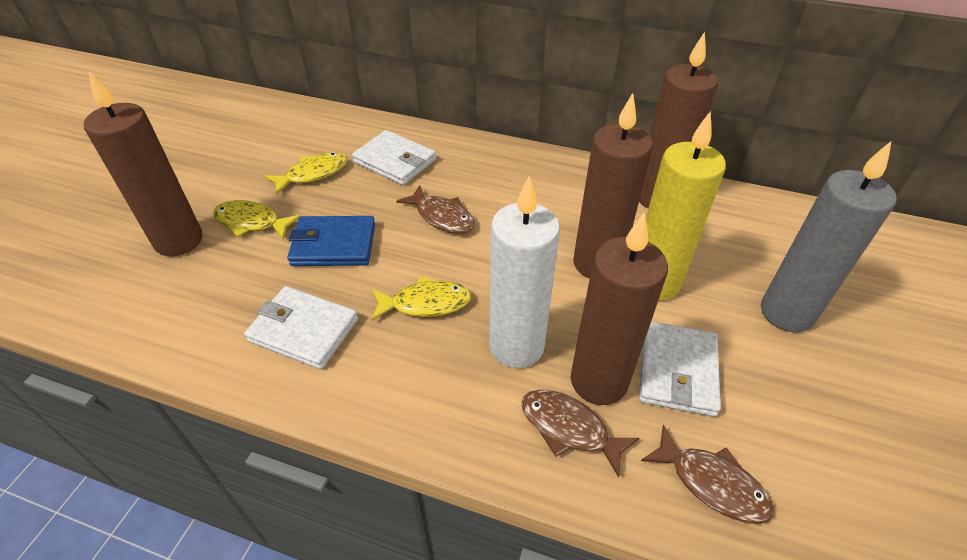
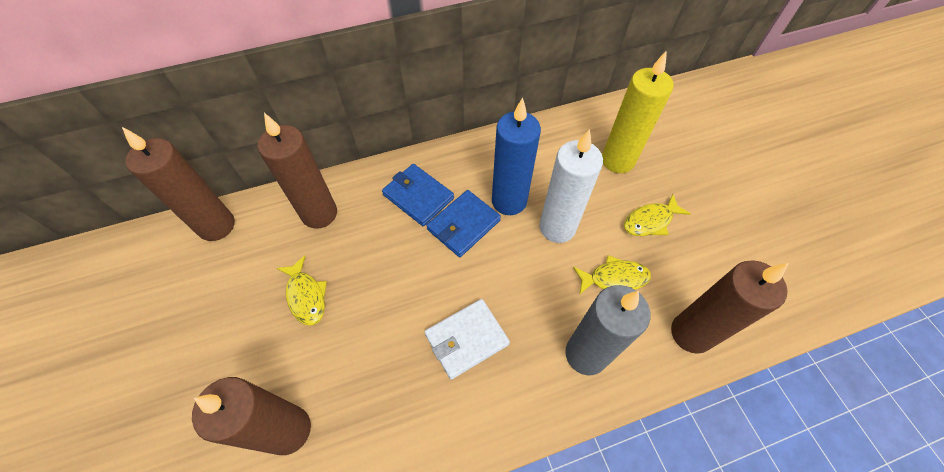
blue candle: none = 0 -> [492,97,541,215] = 1
blue wallet: [287,216,375,266] = 1 -> [382,164,454,226] [426,190,501,257] = 2
brown fish: [396,185,474,234] [521,389,639,478] [641,424,774,524] = 3 -> none = 0
white wallet: [244,286,358,369] [352,130,436,185] [639,321,721,417] = 3 -> [425,299,510,380] = 1

